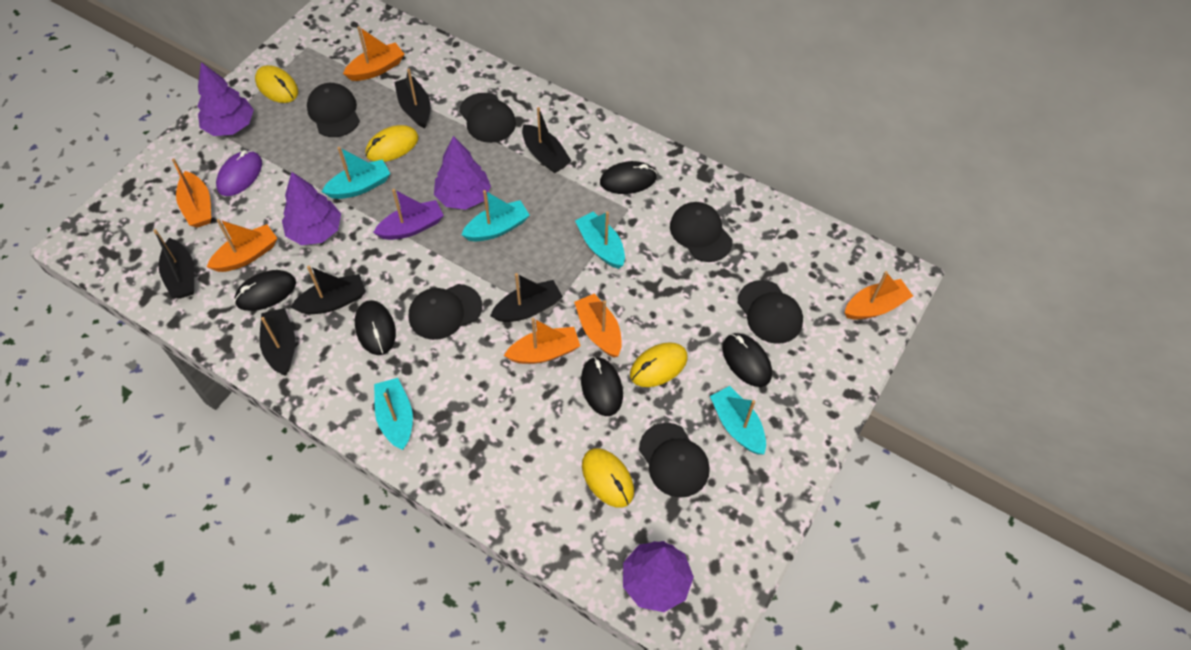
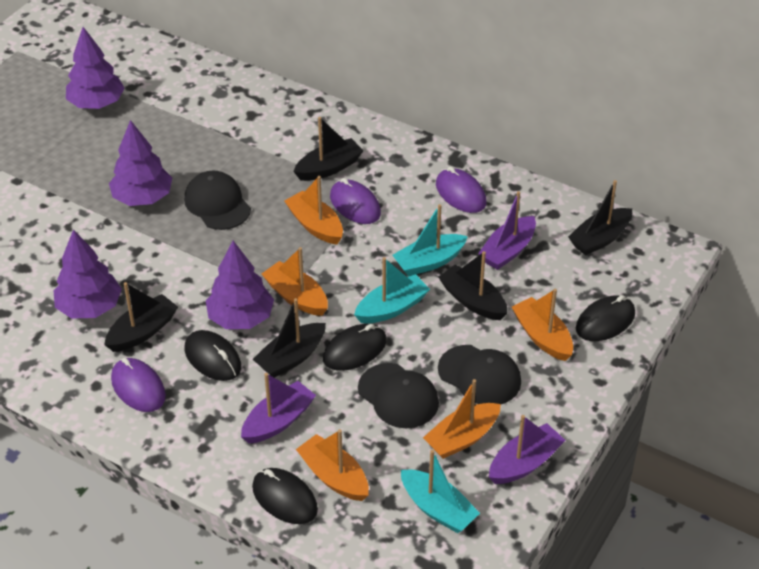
black boat: [153,229,194,299] [259,308,295,376] [290,266,366,314] [395,69,430,128] [490,273,563,322] [522,107,571,173] = 6 -> [104,282,178,352] [253,298,326,378] [293,117,364,181] [438,251,507,320] [568,180,632,255] = 5
black cap: [307,83,360,137] [409,284,482,340] [459,93,516,143] [639,423,710,498] [670,202,732,262] [738,280,803,344] = 6 -> [184,171,251,230] [358,363,439,428] [438,345,521,404] = 3
black mouse: [234,270,296,311] [355,300,396,355] [581,357,623,416] [600,161,657,194] [722,333,772,387] = 5 -> [185,330,241,381] [252,468,318,524] [323,324,387,371] [576,295,635,341] = 4
orange boat: [172,159,211,228] [207,219,277,272] [343,26,404,81] [504,318,580,364] [574,293,622,358] [845,271,913,319] = 6 -> [262,247,328,316] [284,176,343,244] [296,429,369,501] [423,379,501,459] [512,289,573,361] = 5
purple boat: [373,189,444,240] = 1 -> [241,373,316,443] [478,191,536,270] [489,415,566,484] = 3
purple mouse: [216,150,262,196] = 1 -> [111,358,166,412] [330,178,381,224] [436,166,486,213] = 3
turquoise boat: [322,147,390,199] [374,378,413,450] [461,190,530,241] [575,211,625,269] [710,386,766,454] = 5 -> [354,257,430,324] [392,204,468,276] [401,450,480,533] = 3
yellow mouse: [255,65,298,103] [365,125,419,162] [582,448,634,508] [630,342,688,387] = 4 -> none = 0

